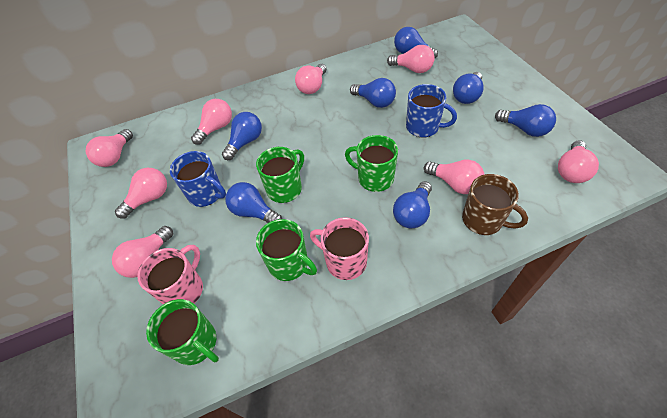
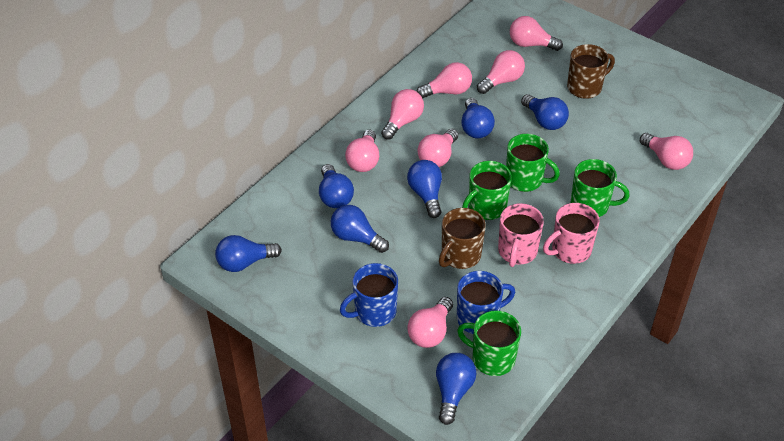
brown mug: [462,174,528,235] = 1 -> [439,208,486,269] [567,44,615,99] = 2

